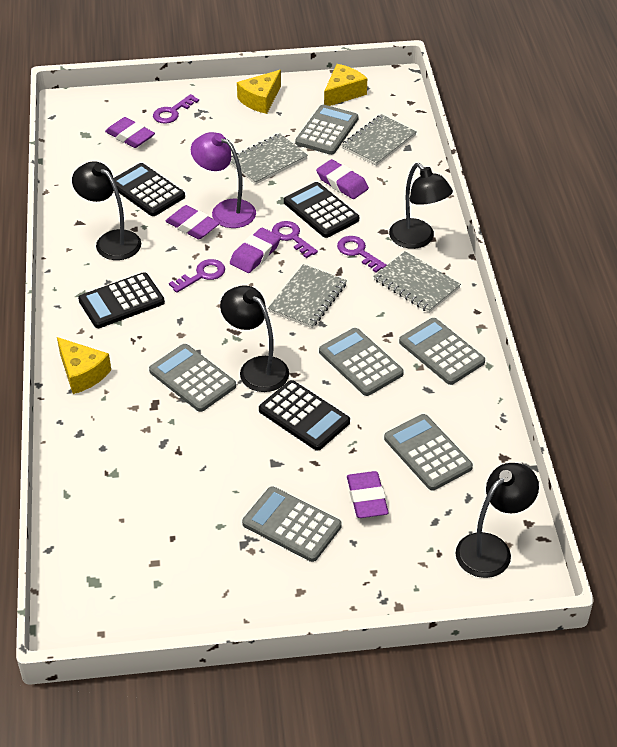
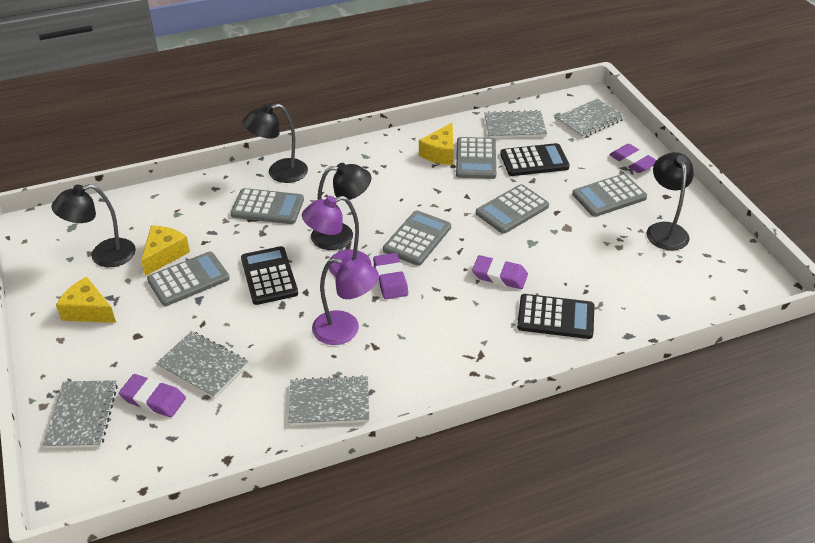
black calculator: [78,272,165,328] [114,163,185,216] [259,380,350,451] [284,182,359,238] = 4 -> [241,246,298,305] [500,143,570,176] [517,294,594,339] = 3
grey notebook: [230,134,308,185] [268,264,347,328] [341,114,417,166] [373,251,461,313] = 4 -> [43,380,118,448] [156,331,248,398] [289,375,369,426] [485,110,547,138] [556,98,625,138] = 5
purple eraser: [105,117,155,148] [166,205,220,239] [230,228,281,273] [316,159,369,199] [347,471,389,518] = 5 -> [119,374,186,417] [373,253,408,299] [472,255,528,289] [609,144,656,173] = 4
purple key: [153,94,199,124] [169,259,225,293] [272,221,318,258] [337,236,387,272] = 4 -> none = 0
purple lamp: [191,132,256,228] = 1 -> [302,196,371,277] [312,257,379,345] = 2

